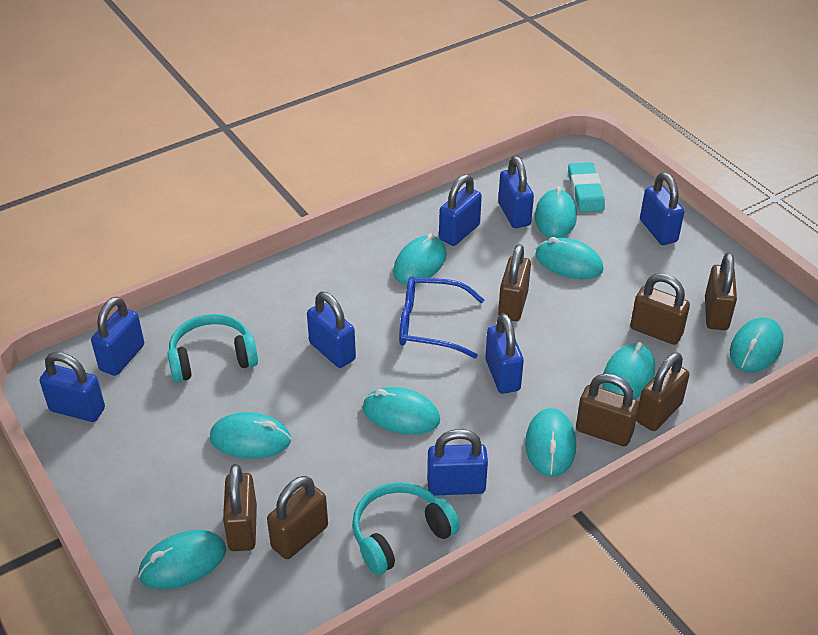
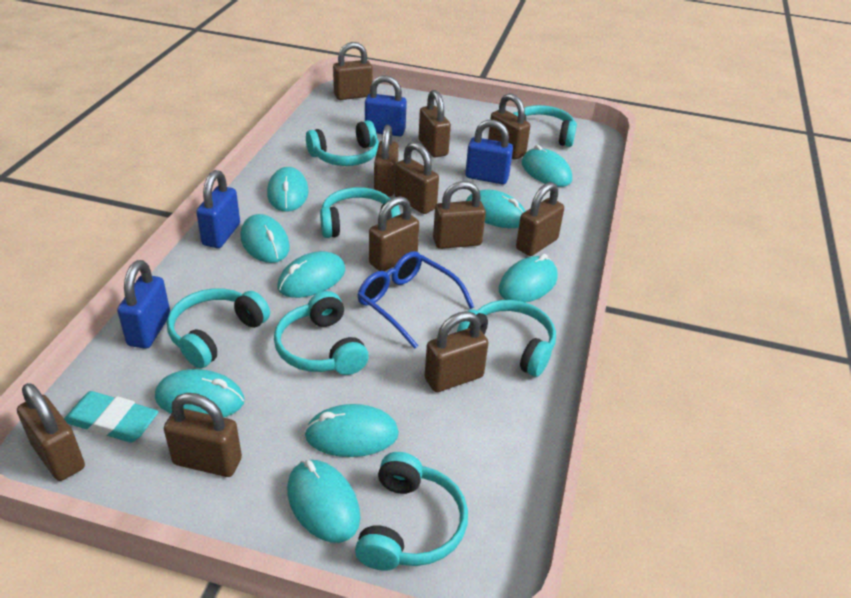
blue padlock: [40,352,105,422] [91,297,144,376] [307,292,356,368] [427,429,488,496] [439,174,482,246] [485,313,524,394] [498,156,534,228] [640,172,684,245] = 8 -> [117,260,170,349] [196,170,240,248] [365,75,407,136] [465,120,513,185] = 4
brown padlock: [223,464,257,551] [267,476,328,559] [498,244,531,321] [576,373,639,446] [630,273,690,345] [636,352,690,431] [705,253,737,330] = 7 -> [17,383,85,481] [164,393,242,477] [333,42,372,100] [369,196,419,271] [374,125,399,197] [395,142,439,214] [419,90,451,157] [425,311,488,392] [433,181,486,249] [488,93,530,160] [516,182,564,256] = 11
turquoise headphones: [167,314,258,382] [352,482,460,575] = 2 -> [167,288,270,368] [274,291,369,375] [306,120,379,166] [320,187,400,238] [355,452,468,571] [457,300,556,377] [513,105,577,147] = 7

